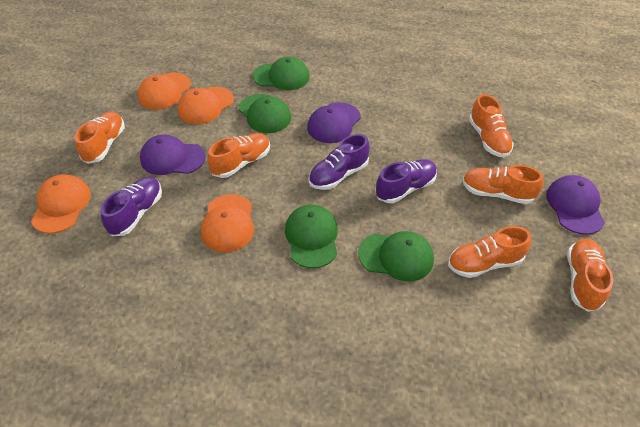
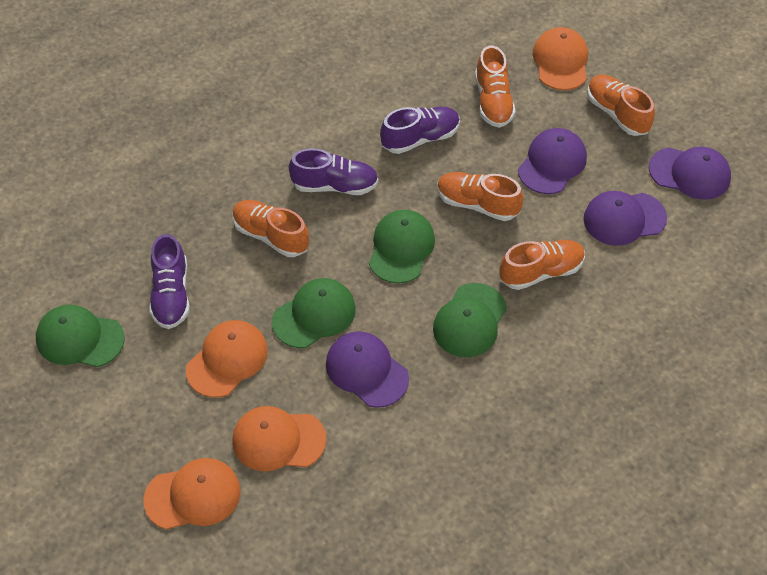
orange shoe: [74,112,125,164] [207,133,270,178] [448,226,531,278] [462,165,543,204] [469,94,514,157] [567,239,613,312] = 6 -> [233,200,309,257] [437,172,523,221] [475,45,516,128] [499,240,585,290] [587,75,655,136] = 5
purple cap: [140,135,206,175] [307,102,361,143] [546,175,605,235] = 3 -> [326,331,409,408] [518,128,587,194] [584,191,667,246] [649,147,731,200] = 4

